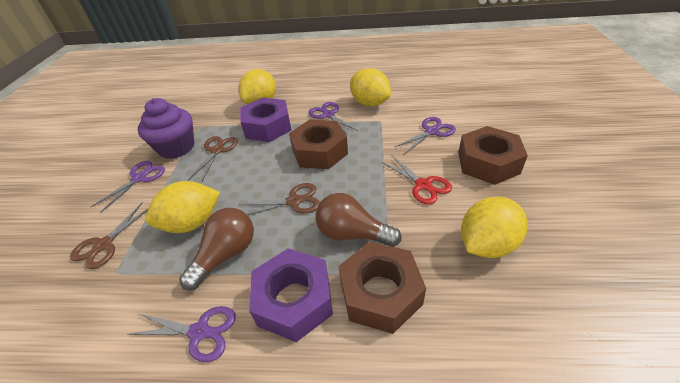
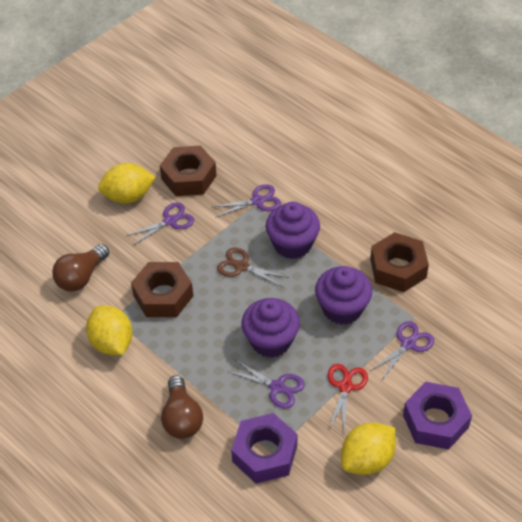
brown scissors: [70,202,149,269] [188,136,238,181] [240,183,320,215] = 3 -> [217,247,289,287] = 1
purple cupcake: [138,98,194,159] = 1 -> [242,298,300,358] [266,202,320,259] [315,266,372,325] = 3
yellow lemon: [146,181,220,233] [238,69,276,104] [350,68,391,106] [461,196,527,258] = 4 -> [86,305,133,355] [98,163,156,203] [341,422,396,475] = 3

